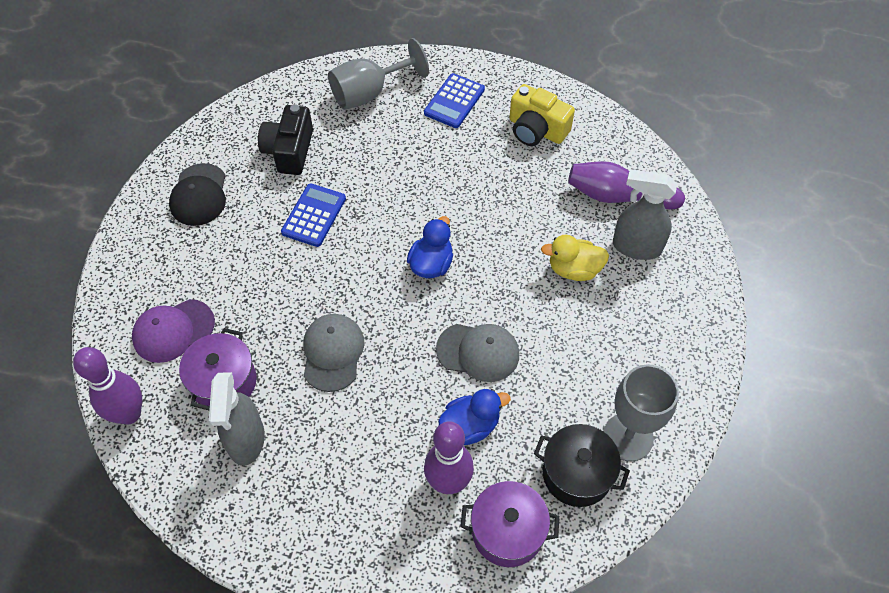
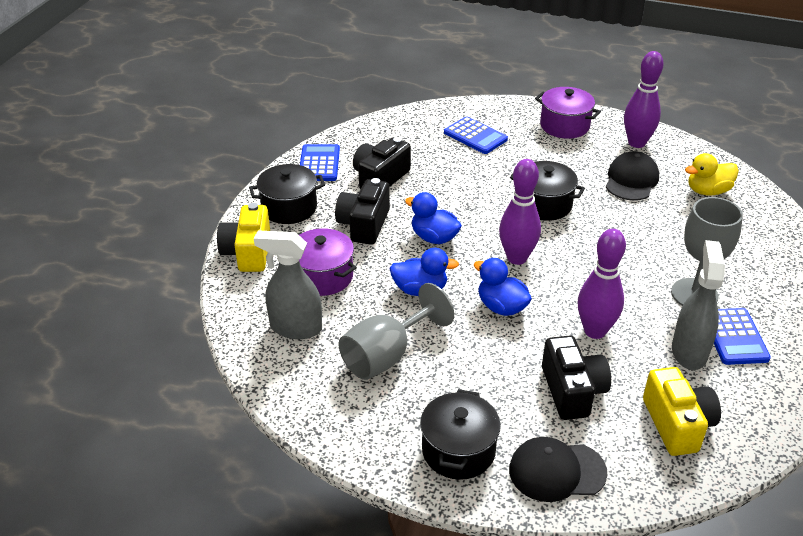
black camera: [258,104,313,175] = 1 -> [335,178,390,245] [353,137,411,189] [542,335,611,420] = 3
black cap: [169,163,226,226] = 1 -> [509,437,607,502] [606,151,659,200] = 2
black pot: [534,424,630,507] = 1 -> [249,164,325,224] [420,389,501,480] [510,161,585,221] = 3
blue calculator: [281,183,346,247] [424,73,485,128] = 2 -> [300,144,340,181] [444,116,508,154] [714,308,771,365] = 3
blue duck: [407,216,453,278] [438,389,511,445] = 2 -> [390,248,459,296] [405,192,462,244] [474,258,532,316] = 3
grey cap: [304,314,364,392] [436,324,519,382] = 2 -> none = 0
purple cap: [132,299,215,363] = 1 -> none = 0
yellow camera: [509,84,575,146] = 1 -> [217,203,270,272] [643,367,721,456] = 2

